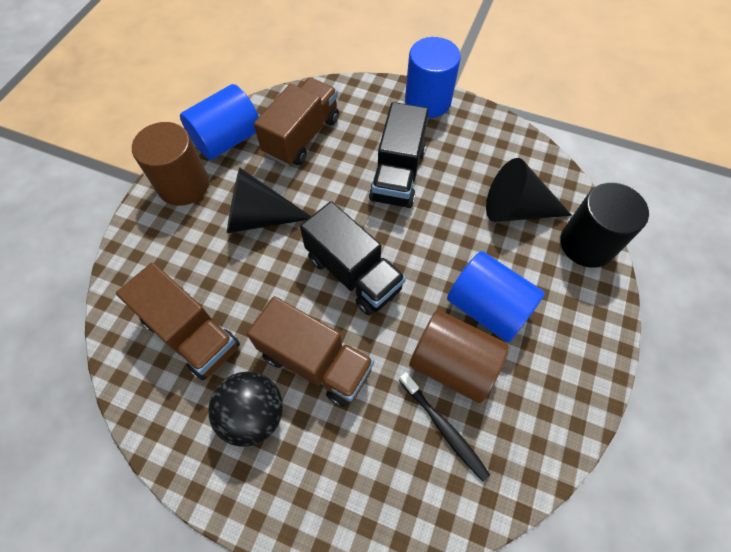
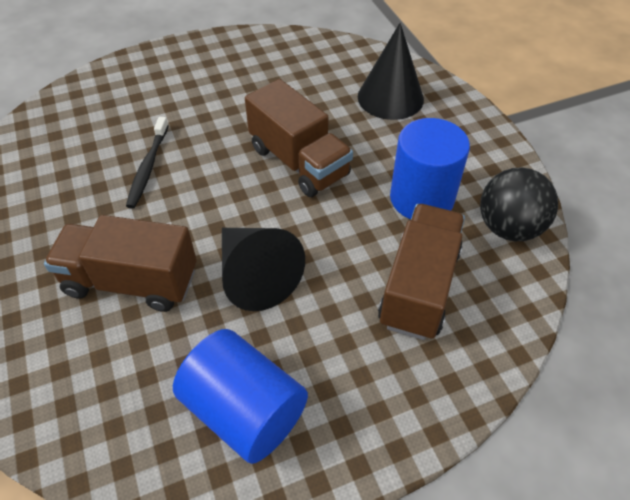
black cylinder: [560,183,649,268] = 1 -> none = 0
black truck: [300,201,406,315] [369,102,429,208] = 2 -> none = 0
blue cylinder: [180,84,259,160] [405,37,461,118] [447,251,545,343] = 3 -> [173,329,308,464] [390,118,470,219] = 2
brown cylinder: [132,122,209,206] [409,310,509,403] = 2 -> none = 0

